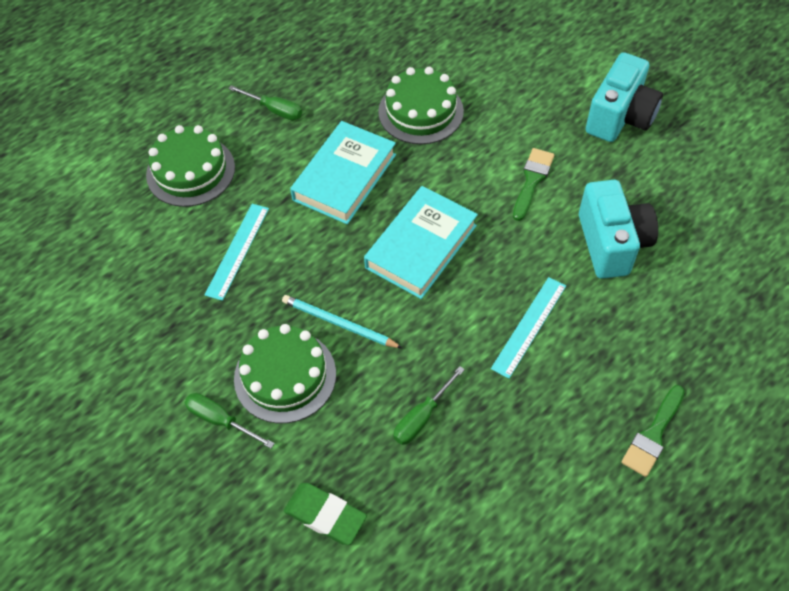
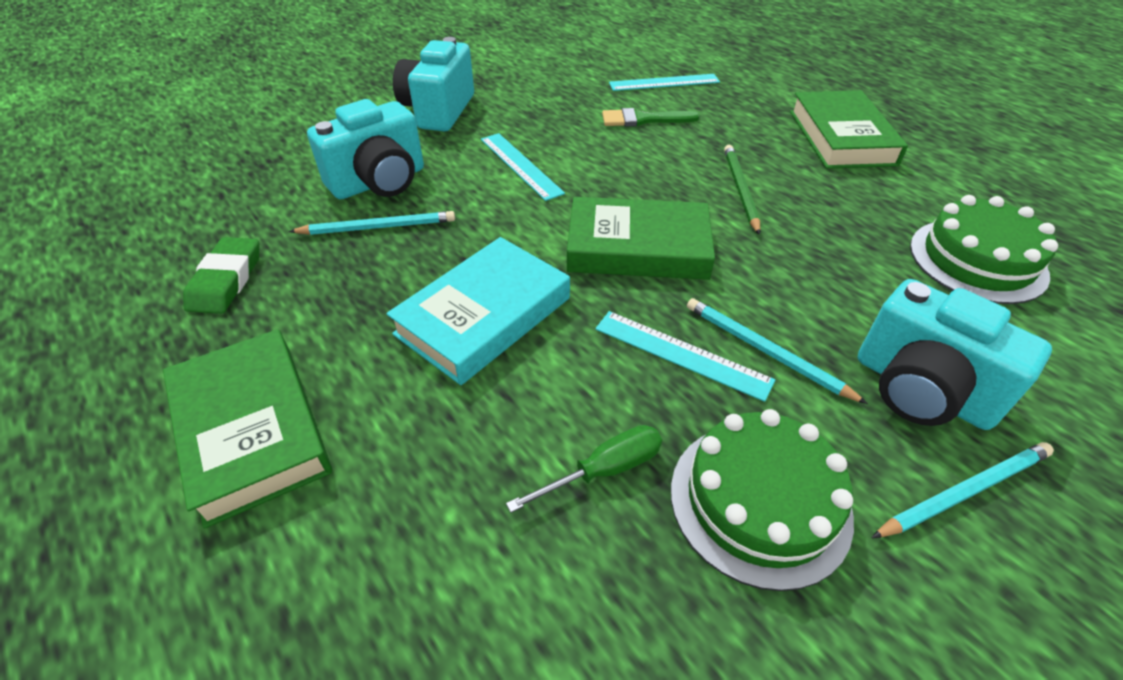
green book: none = 0 -> [163,329,332,529] [567,197,715,280] [790,90,908,169] = 3
green brush: [513,148,554,221] [621,385,685,477] = 2 -> [602,108,700,127] = 1
green cake: [146,125,235,207] [234,324,336,423] [378,67,464,144] = 3 -> [671,409,854,591] [910,195,1058,304] = 2
green pencil: none = 0 -> [724,145,760,235] = 1
green screwdriver: [184,393,275,449] [228,85,302,120] [393,366,465,445] = 3 -> [506,425,662,513] = 1
turquoise book: [290,121,396,224] [364,186,478,299] = 2 -> [387,237,570,385] = 1
turquoise camera: [579,180,658,279] [586,52,663,142] = 2 -> [307,99,424,199] [393,37,474,132] [858,279,1052,430] = 3
turquoise pencil: [282,295,402,348] = 1 -> [289,211,455,235] [687,298,868,404] [872,442,1054,538] = 3
turquoise ruler: [205,204,269,301] [491,277,566,379] = 2 -> [481,133,565,201] [595,311,775,402] [609,74,720,91] = 3

